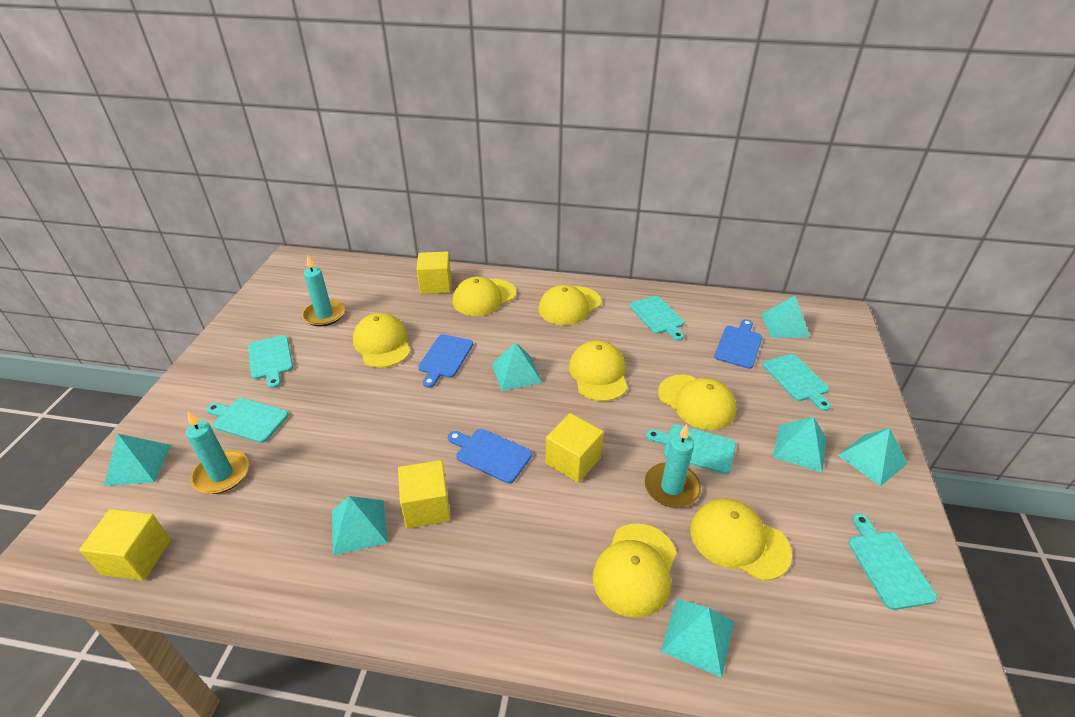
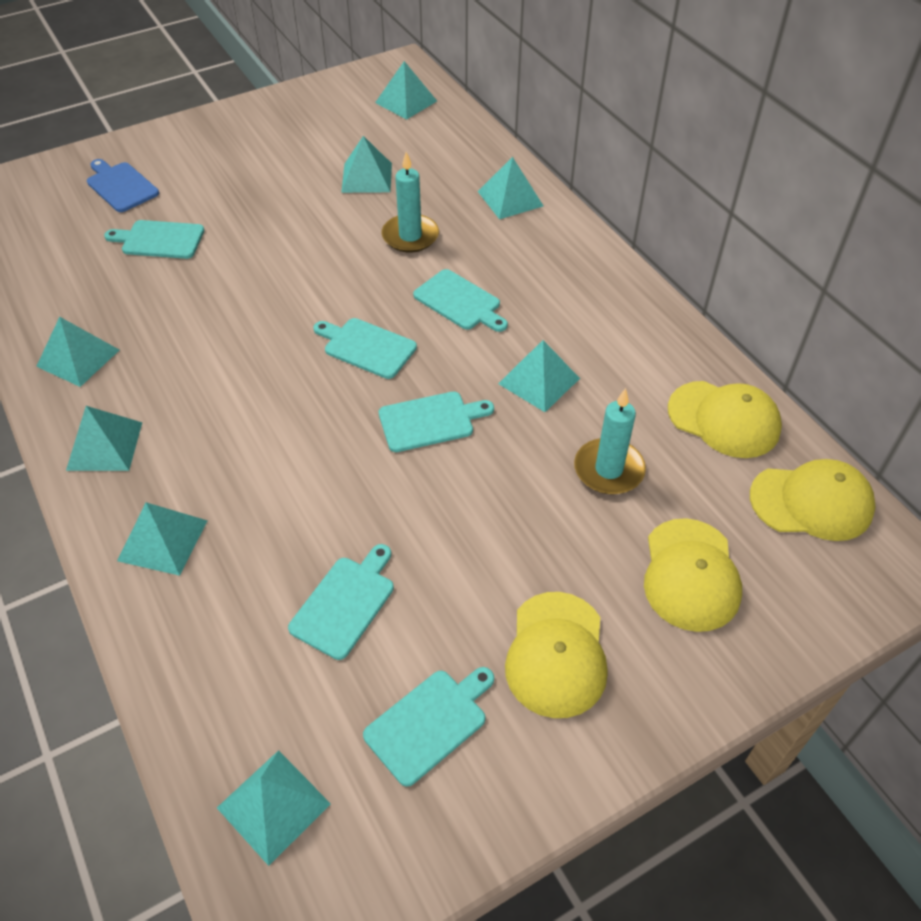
blue cutting board: [418,334,473,388] [448,429,532,484] [714,319,762,369] = 3 -> [87,159,159,212] = 1
turquoise candle: [186,411,249,494] [302,255,345,326] [645,424,701,508] = 3 -> [381,152,439,252] [574,388,646,494] = 2
turquoise pyramid: [104,434,171,486] [332,496,388,555] [492,342,542,391] [661,599,734,678] [761,296,810,338] [773,417,827,473] [838,428,908,486] = 7 -> [36,317,119,387] [66,406,142,471] [117,502,208,576] [217,750,331,866] [341,136,392,193] [375,61,437,120] [478,157,543,219] [498,340,580,412] = 8
yellow cap: [353,313,411,368] [453,277,516,316] [538,285,601,325] [569,340,628,401] [593,523,677,618] [658,375,737,430] [690,498,792,581] = 7 -> [505,592,608,718] [644,518,742,632] [668,381,782,458] [750,459,876,541] = 4
yellow cube: [79,509,171,581] [398,460,451,528] [416,251,451,294] [546,413,604,483] = 4 -> none = 0

